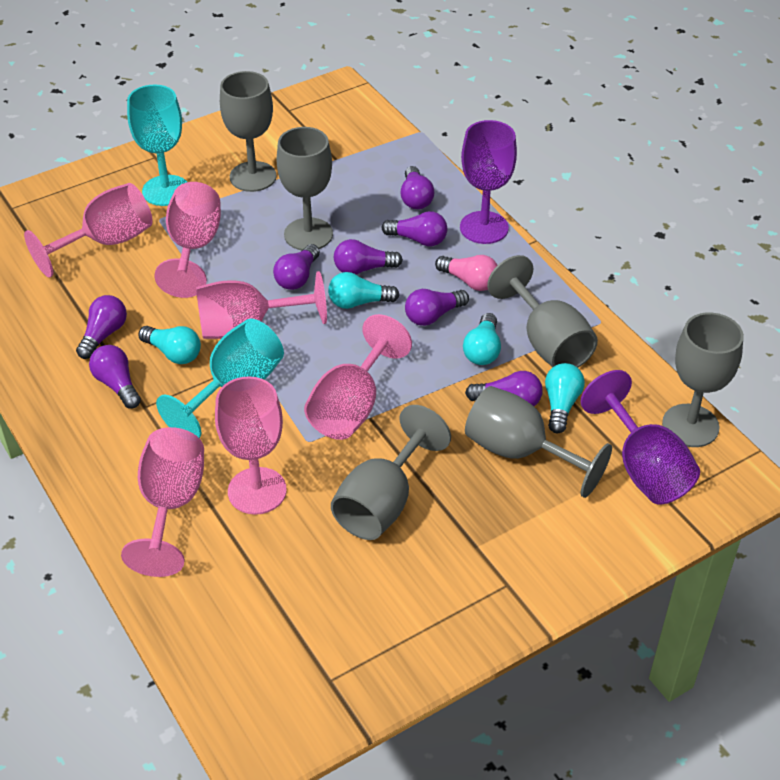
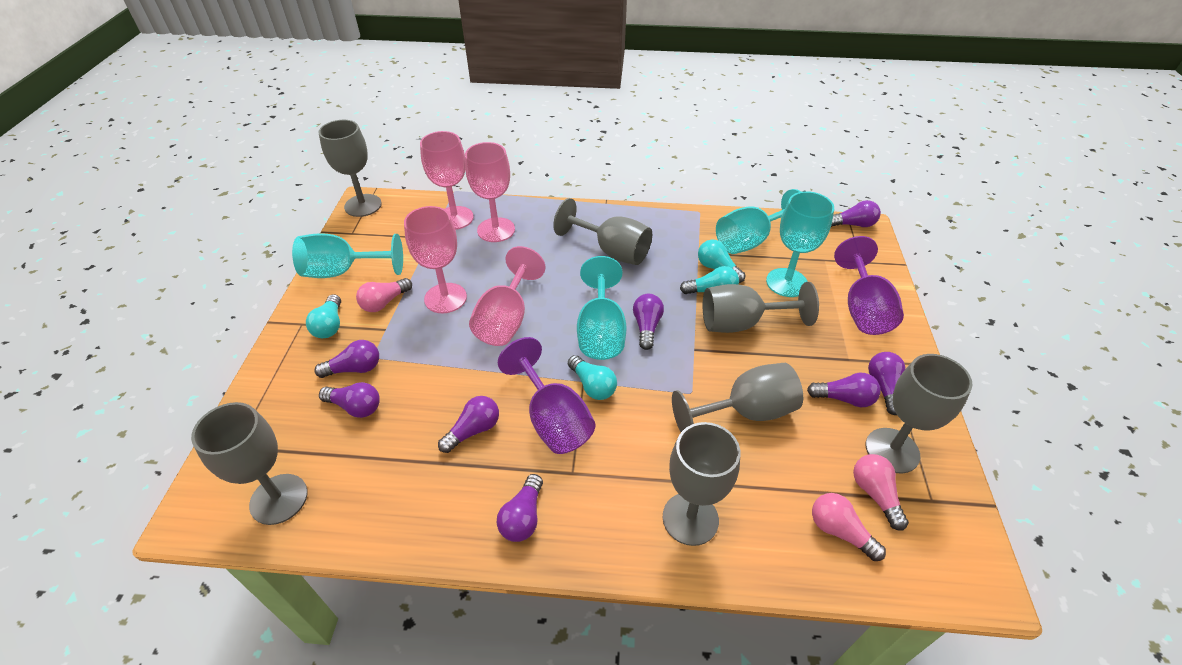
grey goblet: [220,71,277,192] [276,127,333,250] [331,405,451,540] [465,386,612,498] [487,255,598,368] [662,313,744,447] = 6 -> [191,402,308,525] [319,120,382,217] [553,198,652,265] [663,422,740,546] [672,363,803,432] [703,282,819,333] [866,354,973,474] = 7
pink goblet: [24,183,153,277] [121,427,204,577] [154,182,221,298] [196,271,327,339] [215,376,287,515] [304,314,412,440] = 6 -> [404,206,467,313] [420,131,474,230] [465,142,515,242] [469,246,546,346] = 4
pink light bulb: [435,255,497,291] = 1 -> [356,278,412,312] [812,493,886,561] [853,454,909,531] = 3
turquoise goblet: [127,84,187,206] [156,319,284,438] = 2 -> [292,233,403,278] [577,256,626,360] [716,189,801,254] [766,191,834,297] = 4

